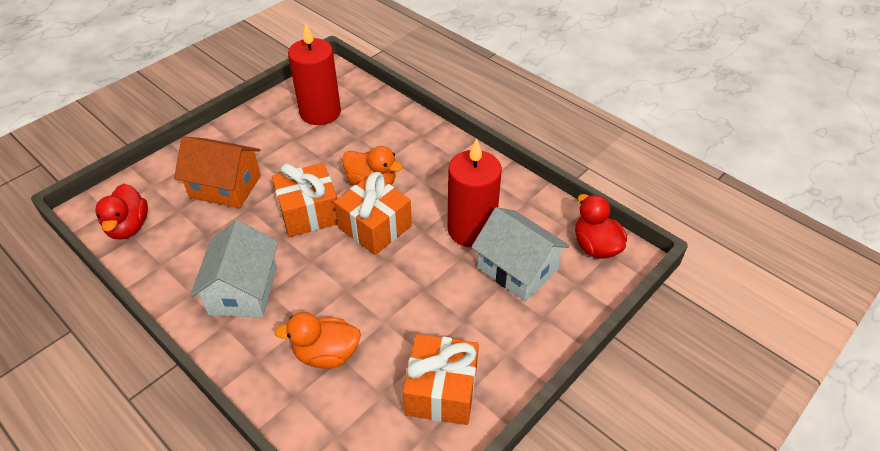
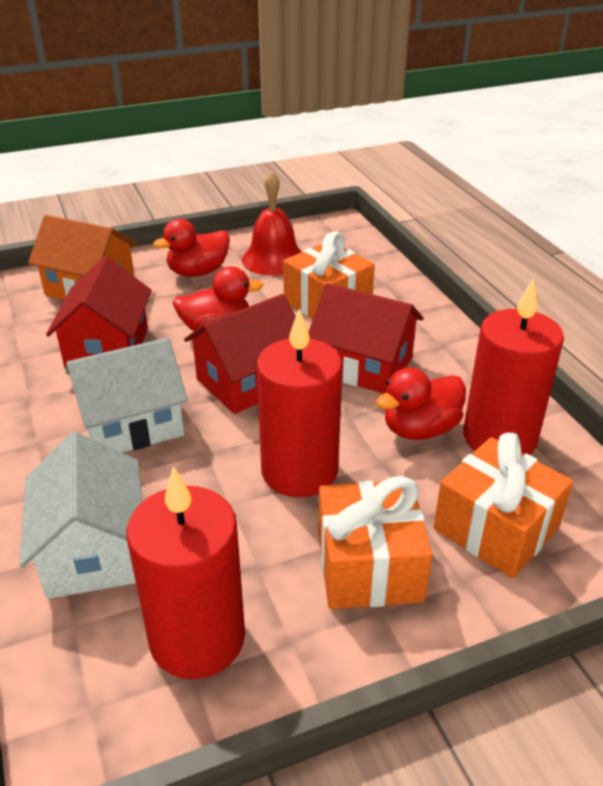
orange duck: [274,312,361,369] [342,146,403,185] = 2 -> none = 0
red bell: none = 0 -> [242,171,302,276] = 1
red candle: [288,22,341,125] [448,138,502,247] = 2 -> [127,466,245,679] [257,309,342,497] [463,279,564,455] = 3
red duck: [95,184,148,240] [575,194,627,259] = 2 -> [153,219,230,277] [173,266,263,331] [376,367,466,440] = 3
red house: none = 0 -> [46,257,152,370] [184,294,296,414] [308,283,424,394] = 3

